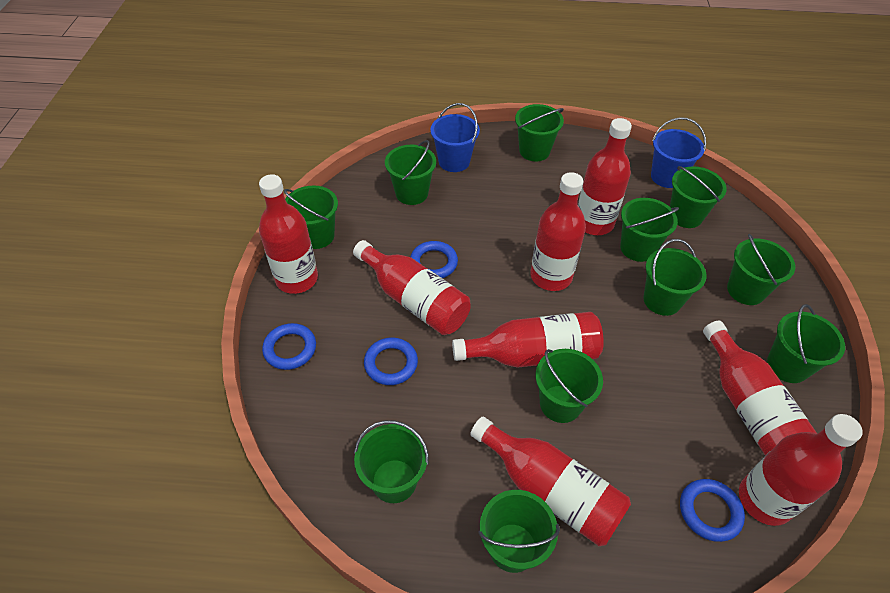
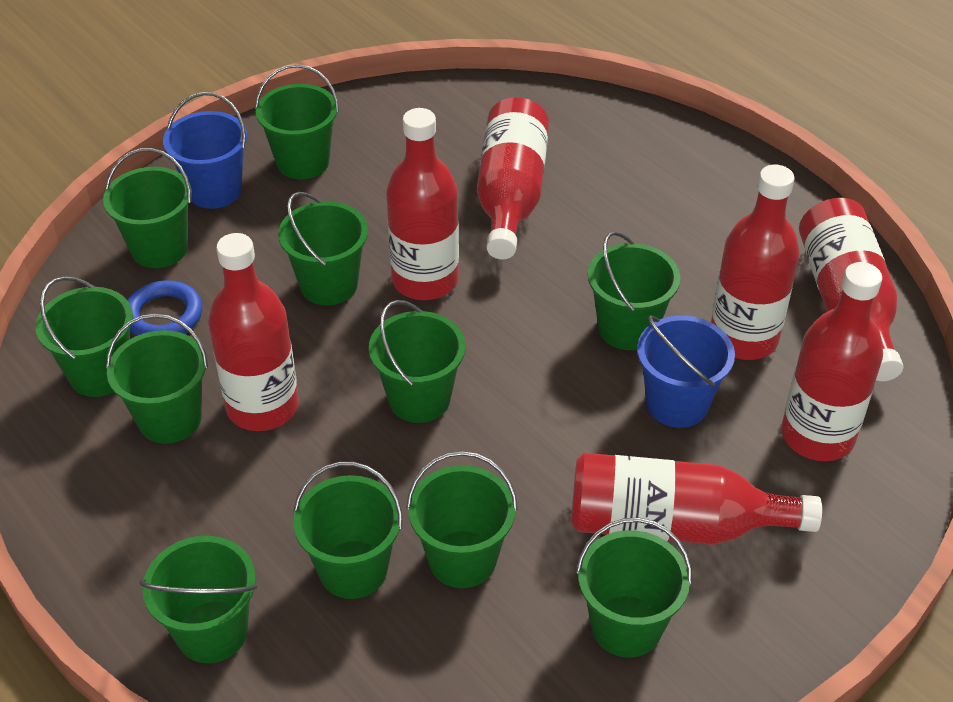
blue ring: [262,323,316,370] [364,338,418,385] [411,241,458,278] [680,479,745,542] = 4 -> [127,280,202,336] = 1
red bottle: [259,174,318,294] [353,240,471,335] [452,312,604,368] [470,416,631,546] [530,172,586,291] [578,118,632,235] [703,321,817,456] [739,414,863,526] = 8 -> [208,233,299,431] [386,108,459,300] [477,97,549,259] [571,453,822,545] [711,165,800,360] [781,262,883,461] [799,198,903,381] = 7

